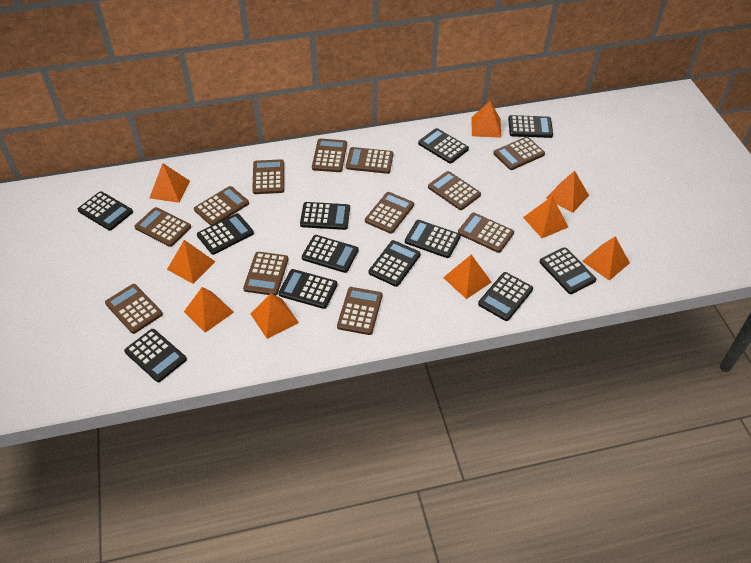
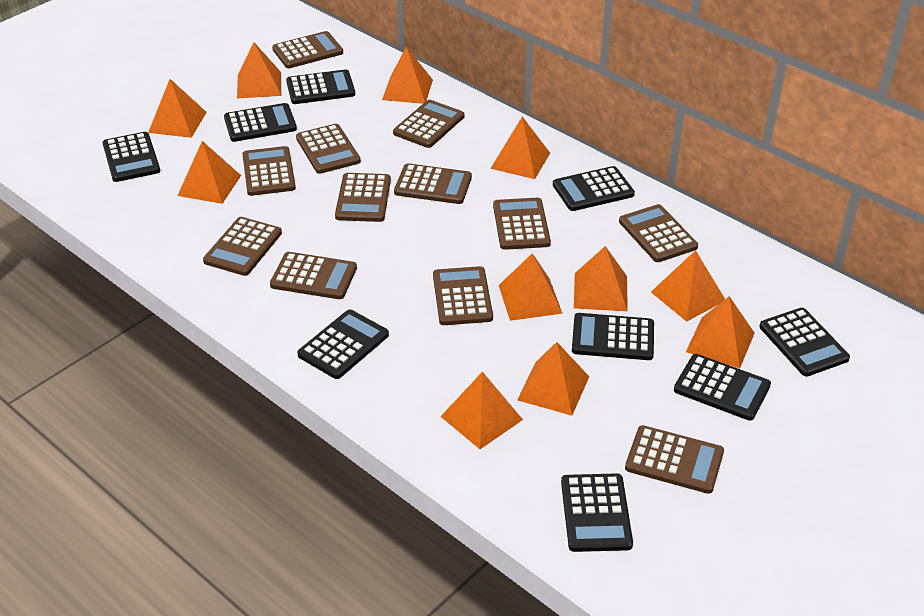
black calculator: [78,191,133,231] [124,329,187,382] [197,213,254,255] [279,269,338,309] [300,202,350,230] [302,235,359,273] [369,240,421,287] [405,220,461,258] [418,128,469,164] [478,272,533,321] [508,115,553,138] [539,247,596,294] = 12 -> [102,132,160,182] [224,103,297,142] [286,69,355,104] [297,310,389,379] [553,166,635,211] [561,473,633,552] [572,313,654,360] [674,354,771,421] [759,308,850,377] = 9
orange pyramid: [150,163,190,203] [167,240,215,284] [184,287,234,333] [251,293,299,339] [443,254,492,299] [472,101,501,138] [523,196,568,238] [546,171,589,213] [582,236,630,281] = 9 -> [148,79,207,138] [178,141,241,204] [237,43,281,99] [382,47,433,104] [440,372,523,449] [490,117,550,179] [499,253,563,321] [517,342,589,416] [574,246,628,311] [651,250,725,322] [686,296,755,368] = 11

